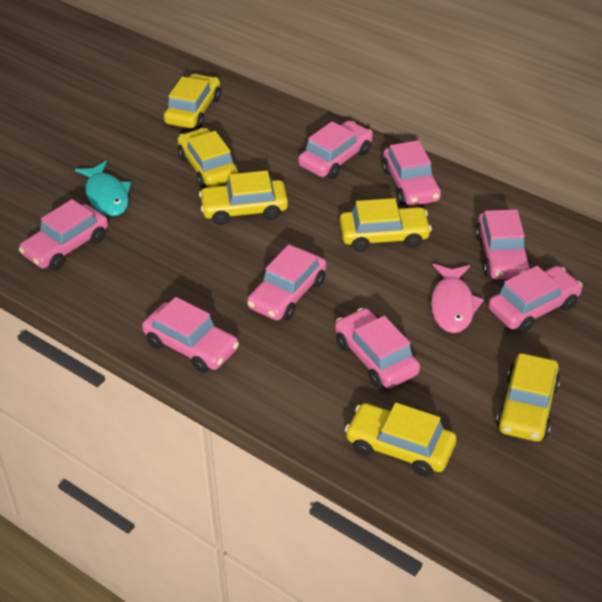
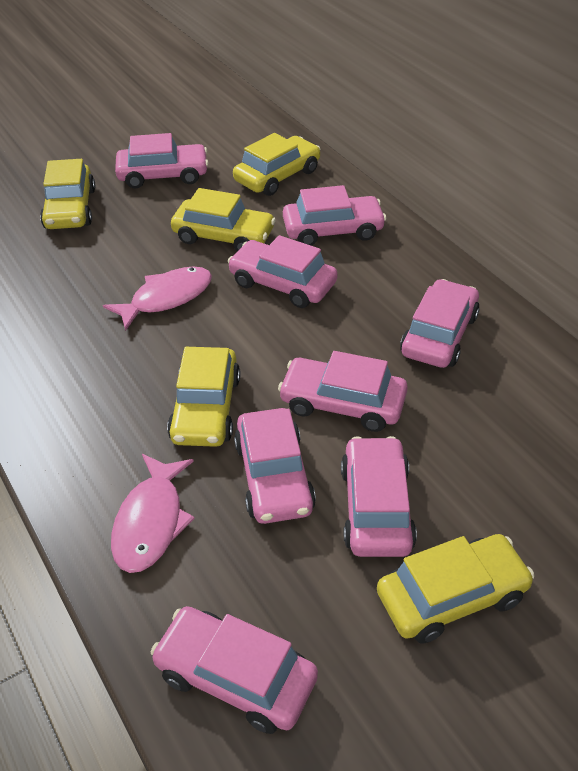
pink fish: [431,264,484,333] = 1 -> [103,266,212,331] [111,454,195,573] = 2
turquoise fish: [75,160,131,216] = 1 -> none = 0
yellow car: [164,74,221,128] [177,128,239,188] [199,171,288,225] [340,198,432,252] [345,403,457,477] [496,353,560,442] = 6 -> [40,159,95,229] [167,347,240,447] [171,188,276,252] [233,133,321,196] [377,534,534,644] = 5

